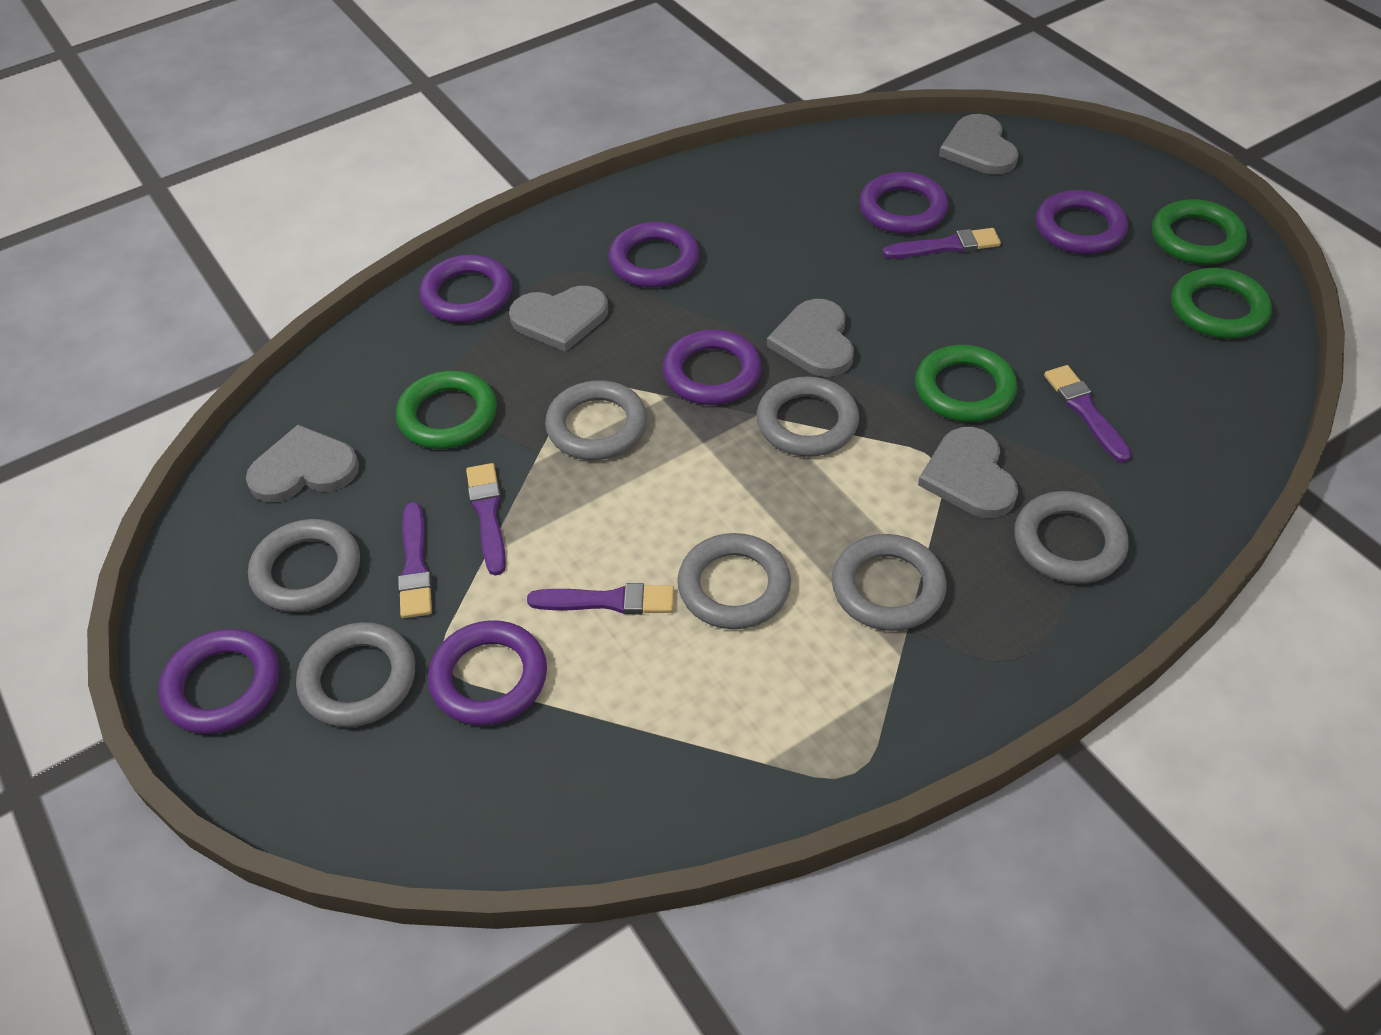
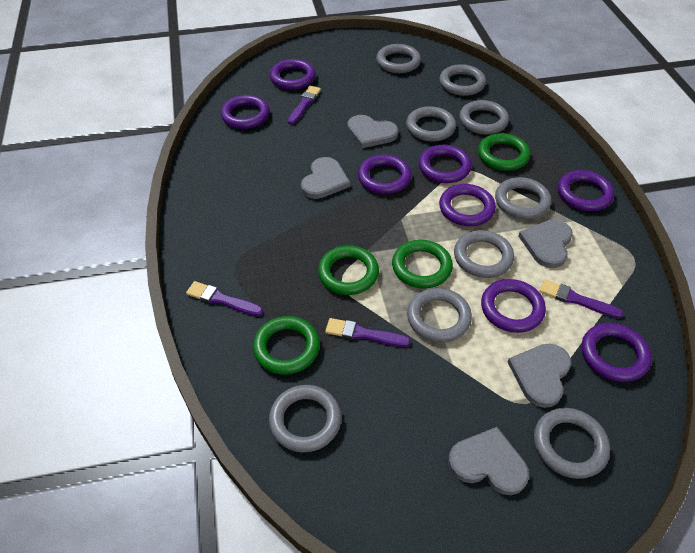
grey ring: [248,519,360,612] [296,622,415,727] [545,380,647,460] [677,533,791,629] [756,376,859,457] [832,534,947,631] [1014,491,1128,584] = 7 -> [269,385,341,452] [376,44,421,73] [406,106,456,142] [407,288,472,343] [439,64,486,96] [454,230,514,278] [459,100,509,135] [495,177,551,219] [534,408,610,479] = 9
purple brush: [398,502,432,618] [466,463,506,576] [527,583,674,614] [882,228,1001,259] [1044,365,1132,463] = 5 -> [186,281,263,316] [288,86,321,125] [325,318,410,347] [539,279,623,318] = 4
purple ring: [158,629,279,734] [419,254,512,323] [428,620,547,726] [608,222,699,288] [663,330,762,405] [859,172,948,234] [1036,190,1128,254] = 7 -> [221,95,270,129] [270,59,316,90] [358,155,412,194] [419,145,472,183] [439,184,496,226] [481,279,546,333] [558,170,614,211] [582,323,652,382] = 8

